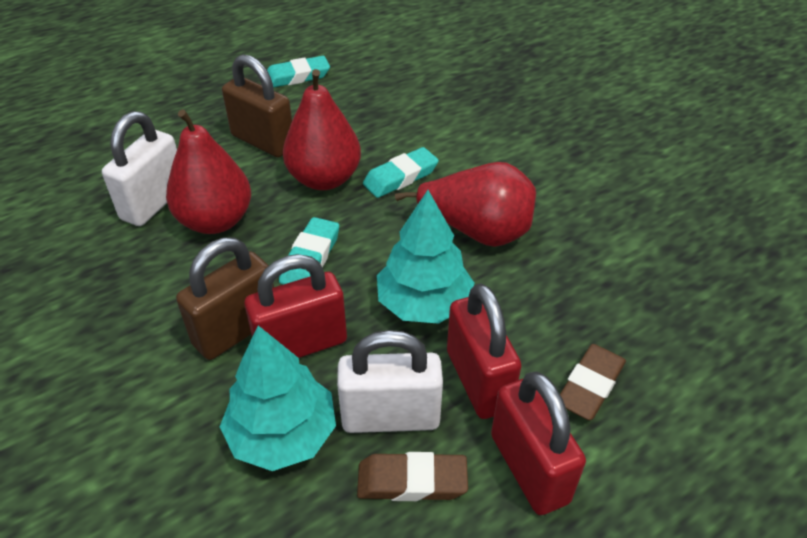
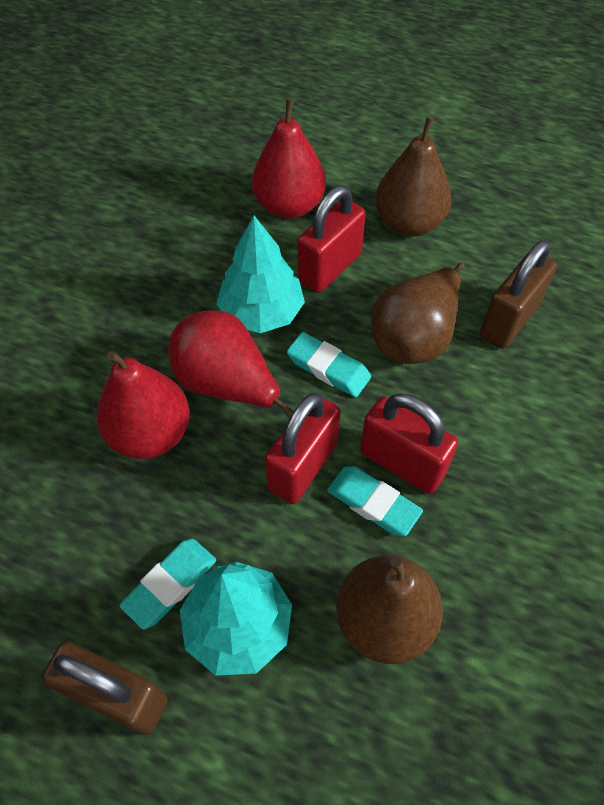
brown eraser: [357,452,468,501] [560,344,626,420] = 2 -> none = 0
brown pear: none = 0 -> [336,555,443,664] [371,262,465,364] [375,117,452,237] = 3
white padlock: [102,111,177,226] [337,330,443,433] = 2 -> none = 0

